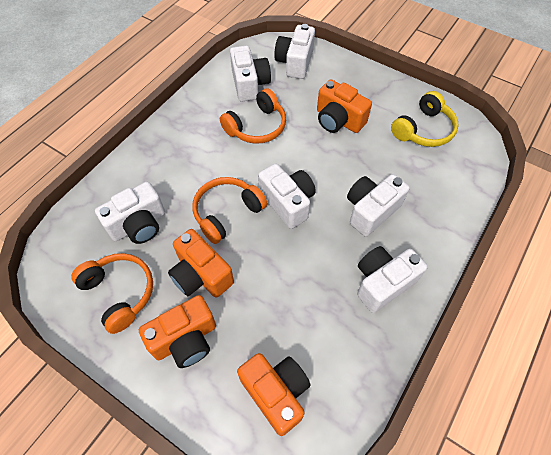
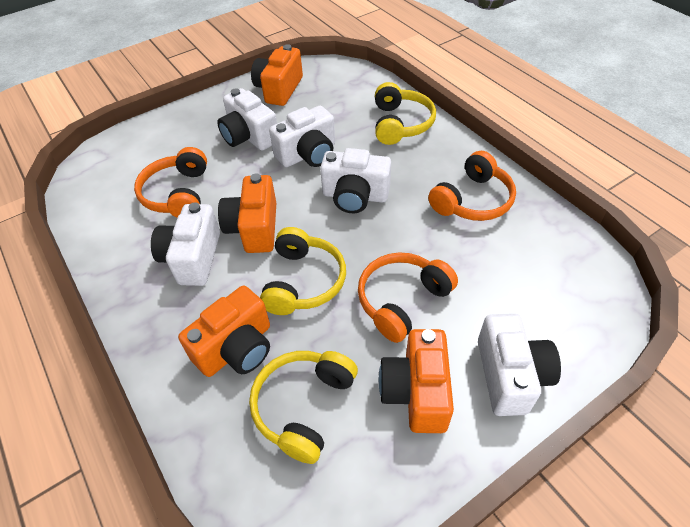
white camera: [95,182,165,244] [230,45,271,102] [258,163,316,229] [274,24,315,79] [347,174,410,237] [357,246,427,313] = 6 -> [151,202,220,286] [217,88,277,150] [269,106,335,167] [320,148,391,213] [478,313,561,416] = 5
yellow headphones: [391,91,459,147] = 1 -> [249,351,358,464] [260,227,346,315] [375,82,436,145] = 3

